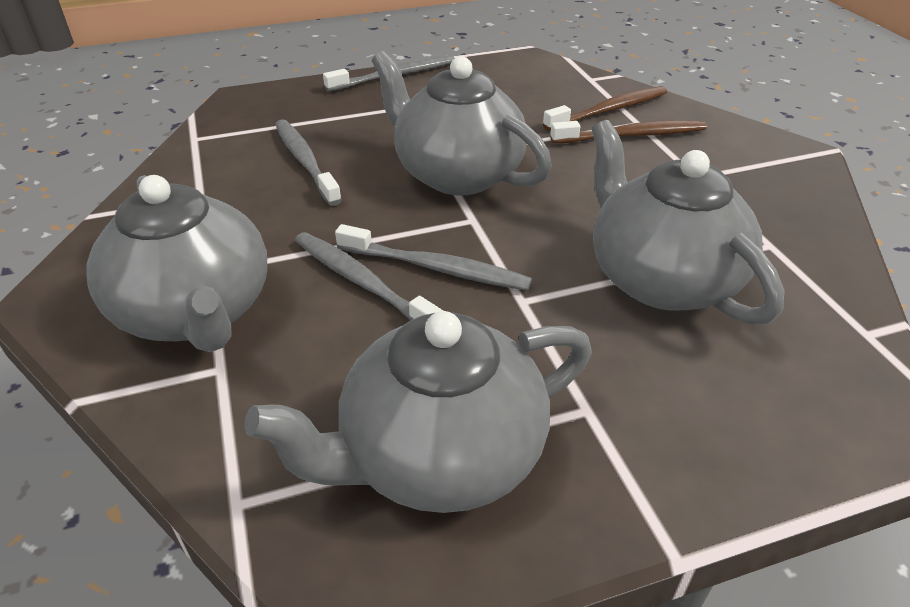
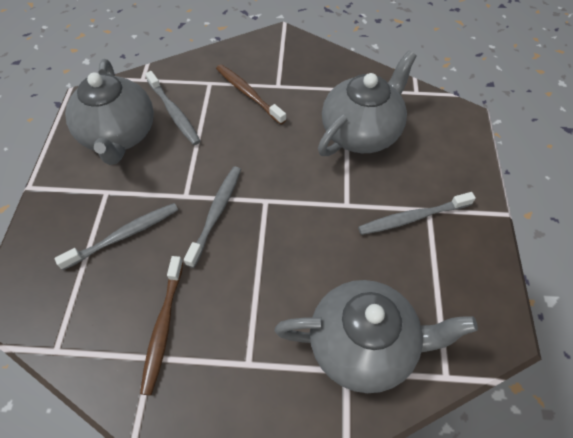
grey teapot: [86,175,267,352] [244,311,592,513] [372,51,552,195] [591,120,784,325] = 4 -> [65,59,154,165] [275,280,478,393] [318,50,417,156] = 3

